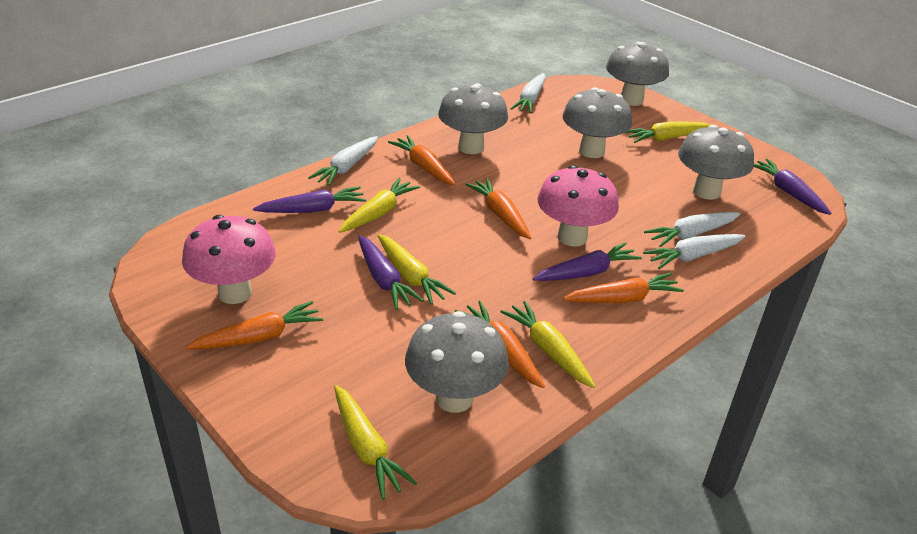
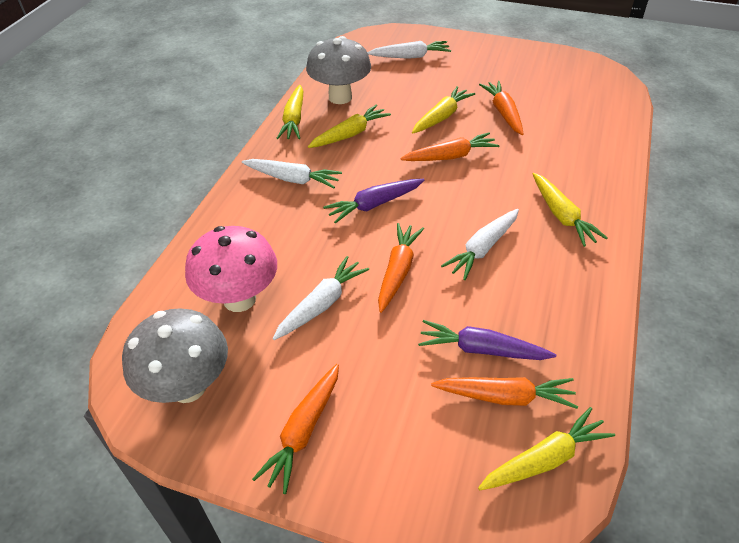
grey mushroom: [405,311,509,413] [438,83,508,154] [562,87,632,158] [606,42,669,106] [678,125,754,200] = 5 -> [122,309,228,403] [306,36,371,104] = 2
pink mushroom: [182,215,276,304] [537,165,619,247] = 2 -> [185,226,277,312] = 1
purple carrot: [253,186,366,213] [358,235,424,310] [533,242,642,281] [754,159,831,215] = 4 -> [323,179,424,224] [418,320,556,360] = 2

